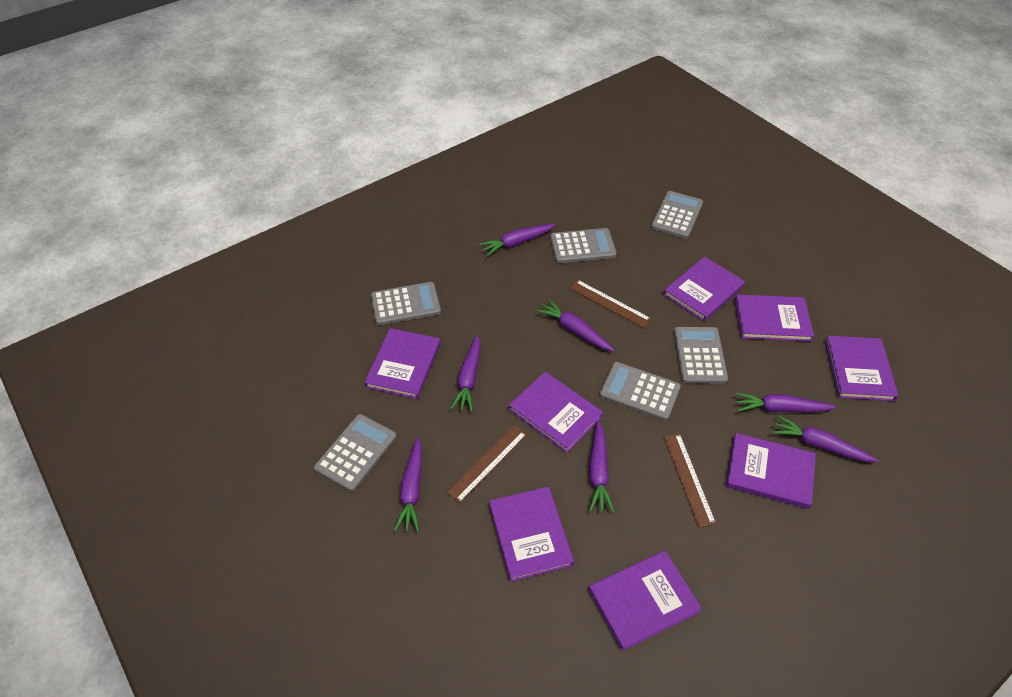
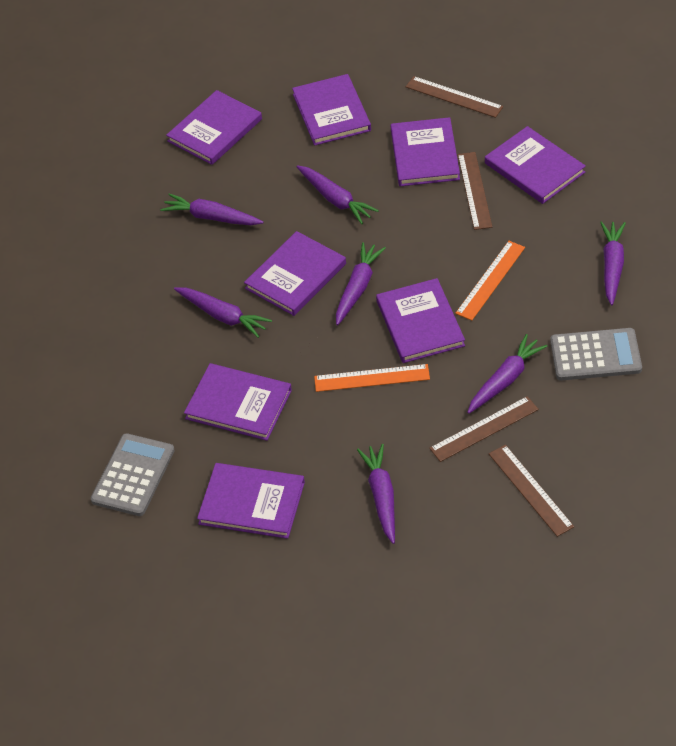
brown ruler: [446,425,527,503] [570,280,651,328] [664,433,716,527] = 3 -> [406,76,503,118] [429,396,539,462] [458,152,492,230] [489,445,574,537] = 4
grey calculator: [314,414,397,492] [371,282,441,325] [550,228,617,263] [600,362,681,421] [651,191,703,239] [674,327,728,384] = 6 -> [91,433,175,516] [550,328,642,380] = 2
orange ruler: none = 0 -> [314,364,430,392] [455,241,525,321] = 2

